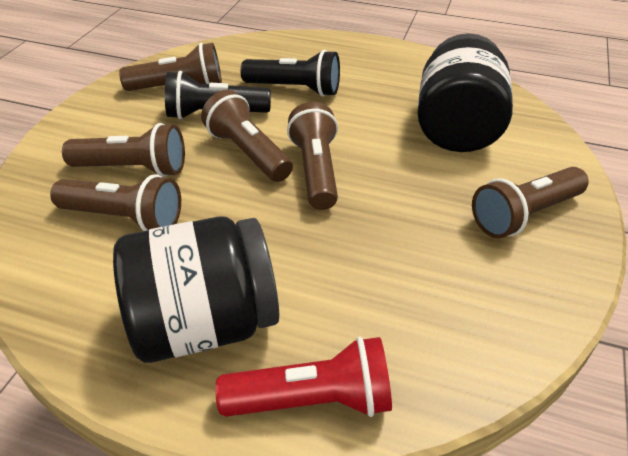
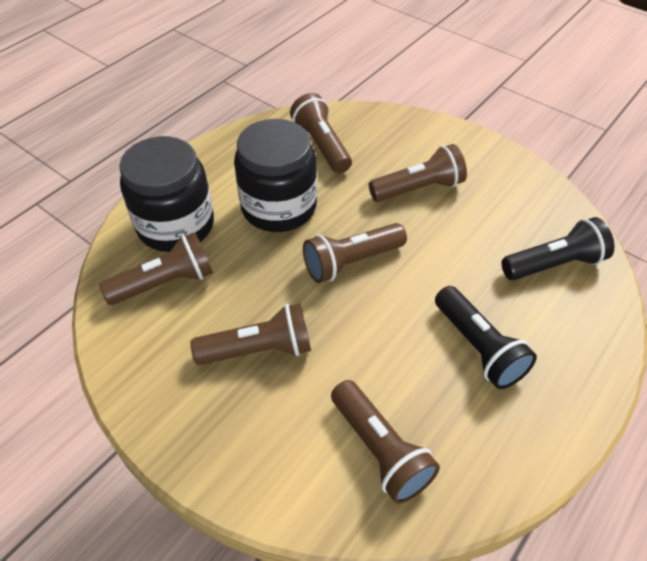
red flashlight: [215,337,392,417] = 1 -> none = 0

